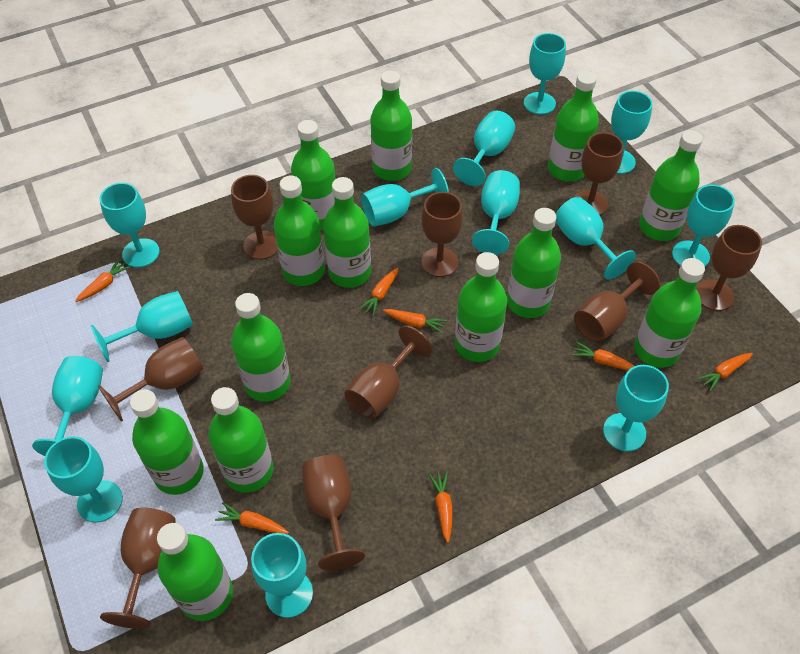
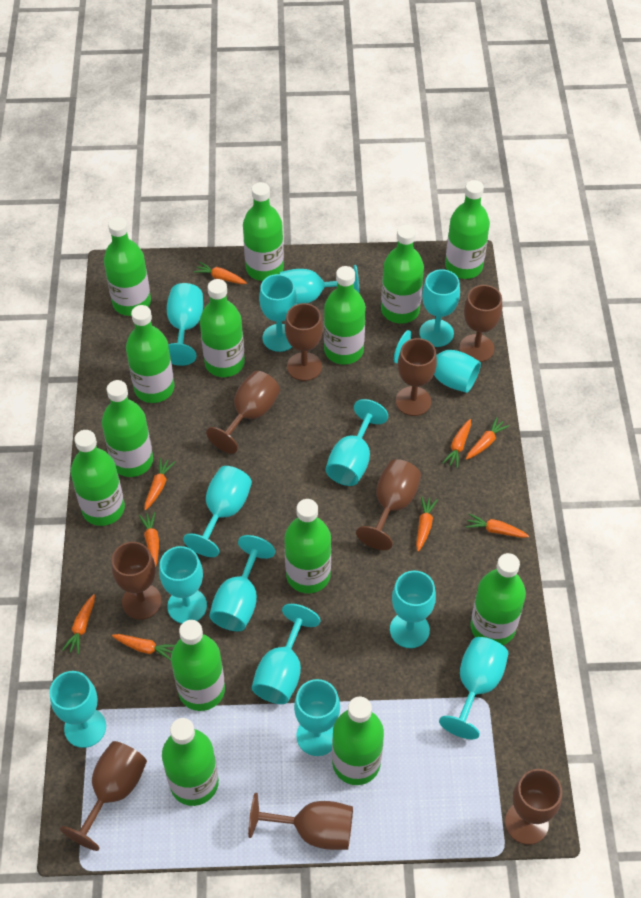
green bottle: [130,390,204,495] [157,523,233,621] [208,387,274,493] [231,293,291,402] [274,175,325,286] [291,120,336,230] [323,177,371,288] [370,71,412,181] [455,252,507,362] [507,208,561,318] [548,71,599,182] [634,258,705,368] [639,130,703,241] = 13 -> [71,430,125,526] [102,380,153,477] [104,217,151,316] [126,305,174,403] [162,718,219,806] [171,620,225,711] [200,279,245,377] [243,182,284,281] [284,499,331,593] [324,266,366,364] [332,697,384,785] [381,225,424,324] [445,180,490,279] [471,553,526,645] = 14
orange carrot: [75,259,130,302] [215,503,289,534] [359,268,399,316] [383,309,447,334] [429,471,453,543] [571,342,634,371] [697,353,753,391] = 7 -> [62,594,95,655] [112,634,175,661] [139,512,159,567] [145,458,175,510] [193,262,247,284] [416,496,438,552] [443,419,471,468] [465,514,529,538] [466,417,510,460] = 9
turquoise goblet: [32,356,103,456] [44,436,123,523] [91,291,193,362] [100,183,160,268] [251,533,313,618] [361,168,449,227] [453,111,515,186] [472,170,520,255] [524,33,566,115] [556,197,636,279] [603,365,669,452] [611,91,652,174] [672,185,735,267] = 13 -> [50,671,106,748] [159,546,207,624] [167,283,203,366] [183,466,252,557] [209,535,275,631] [252,604,320,704] [259,274,297,352] [279,265,359,305] [294,679,340,756] [326,399,388,486] [390,571,436,648] [394,330,481,393] [419,269,460,347] [439,637,509,739] = 14

